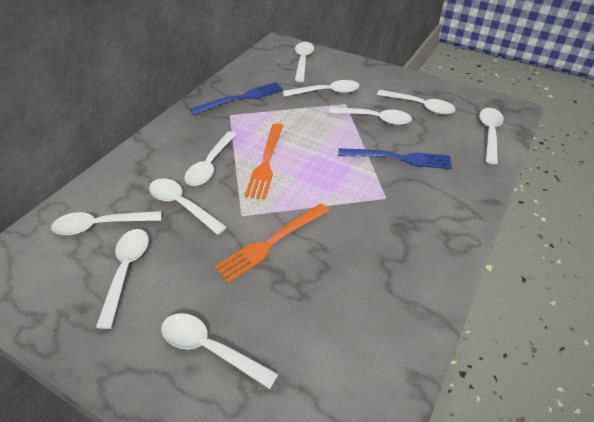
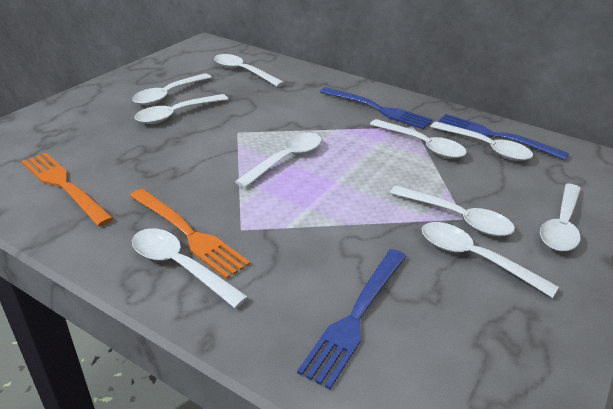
blue fork: [190,82,284,115] [338,148,452,169] = 2 -> [297,249,407,389] [320,87,433,129] [437,114,569,160] = 3

